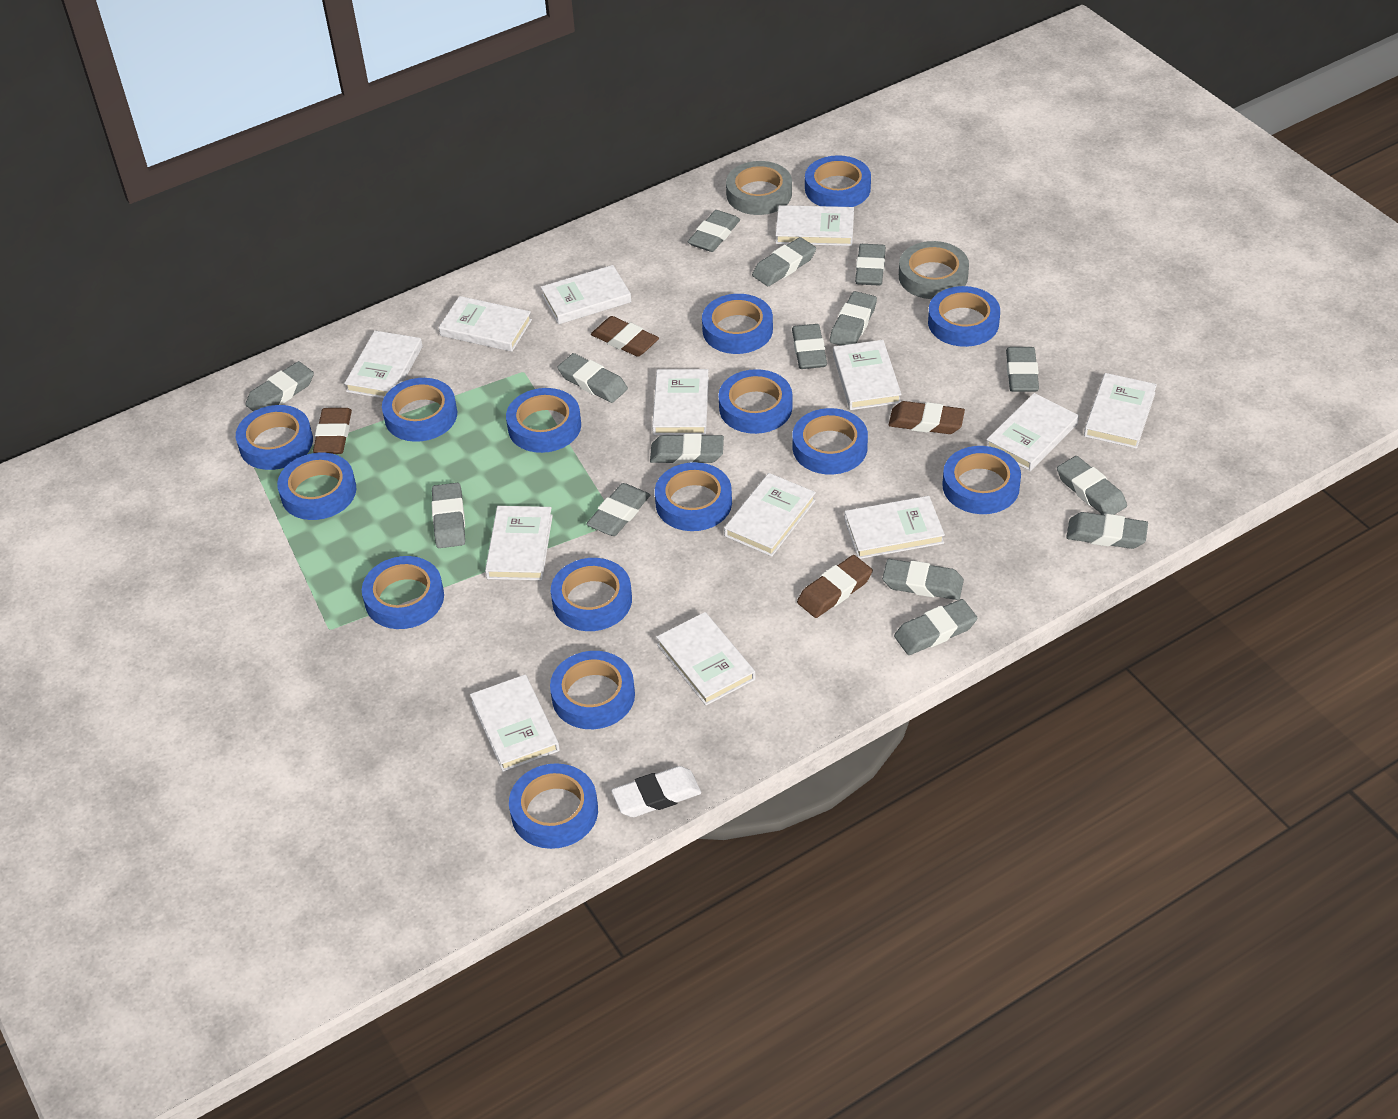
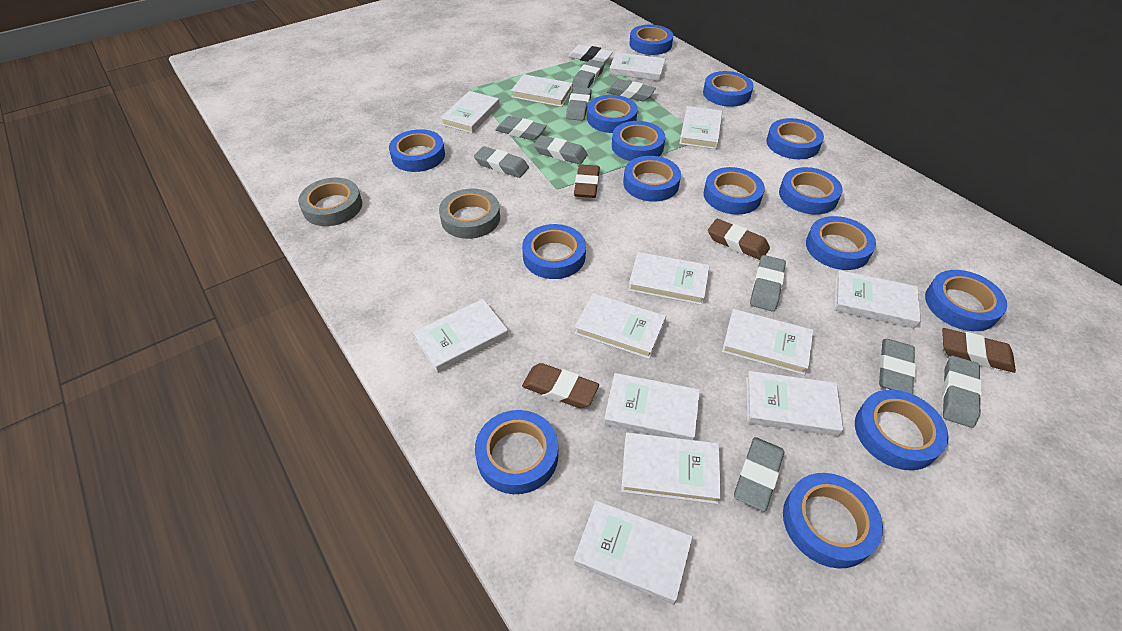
grey eraser: [245,361,314,412] [432,483,465,548] [558,353,628,403] [586,483,650,536] [650,434,724,464] [688,210,740,252] [752,237,816,286] [792,324,827,369] [830,291,877,346] [855,244,886,285] [882,559,964,600] [894,599,977,655] [1006,347,1039,392] [1057,456,1127,515] [1066,512,1148,549] = 15 -> [474,146,529,178] [496,116,547,140] [534,135,588,164] [566,87,592,121] [572,59,605,88] [607,79,656,101] [734,437,784,512] [750,255,786,312] [879,339,916,394] [942,356,982,428] = 10

